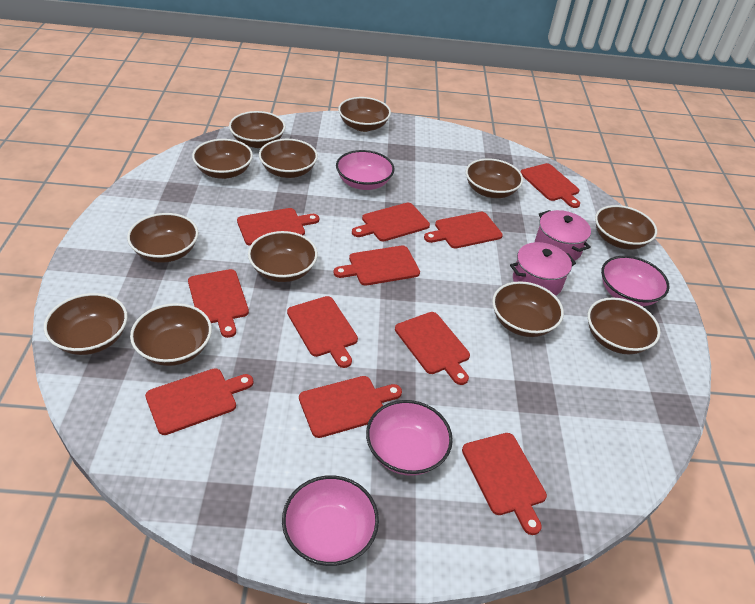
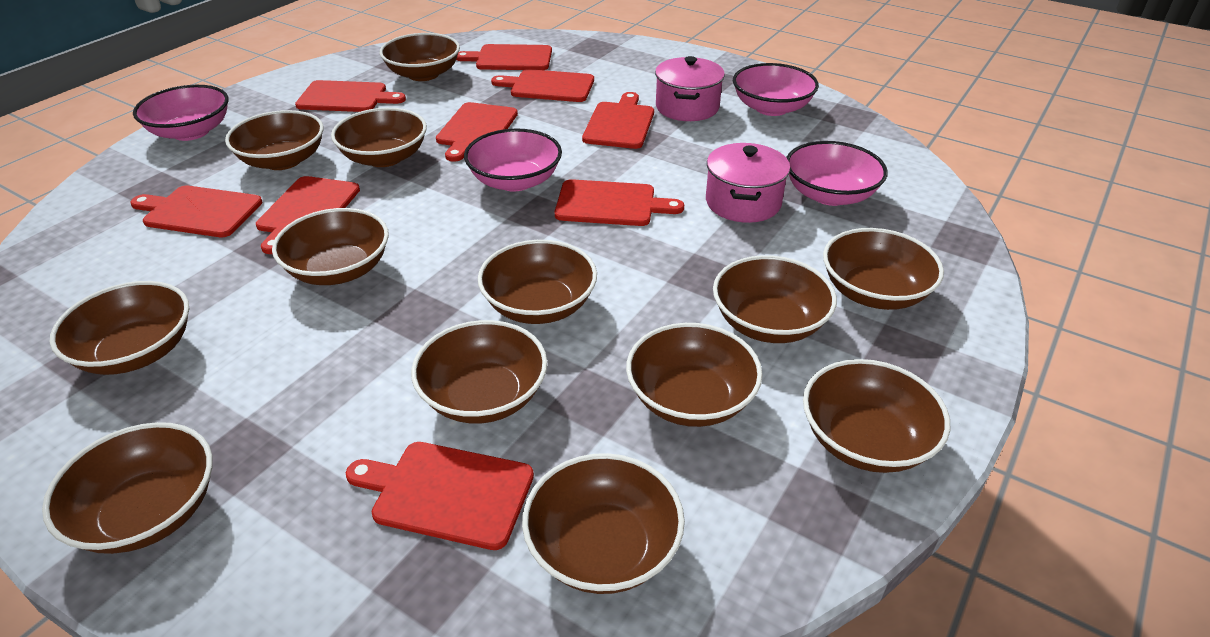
brown bowl: [44,293,128,355] [127,213,198,263] [130,303,212,366] [192,139,253,179] [229,111,286,148] [248,231,318,282] [259,139,318,178] [338,97,391,132] [466,159,523,198] [492,281,564,337] [588,297,661,354] [595,205,657,249] = 12 -> [42,422,213,554] [50,281,189,375] [225,110,324,170] [272,208,389,285] [331,108,427,167] [380,33,460,81] [411,320,547,424] [478,240,597,324] [522,453,685,594] [626,323,763,427] [713,255,837,343] [803,359,950,473] [823,228,944,310] = 13
red cutting board: [145,368,254,435] [188,269,249,338] [237,208,319,246] [287,296,358,368] [299,376,402,438] [334,246,420,286] [352,203,430,241] [395,312,470,385] [424,212,503,249] [462,433,547,535] [521,163,580,208] = 11 -> [130,185,262,237] [256,176,360,254] [295,80,406,112] [346,442,534,550] [436,102,518,162] [456,44,552,70] [491,69,594,102] [555,179,684,226] [582,92,654,149] = 9

